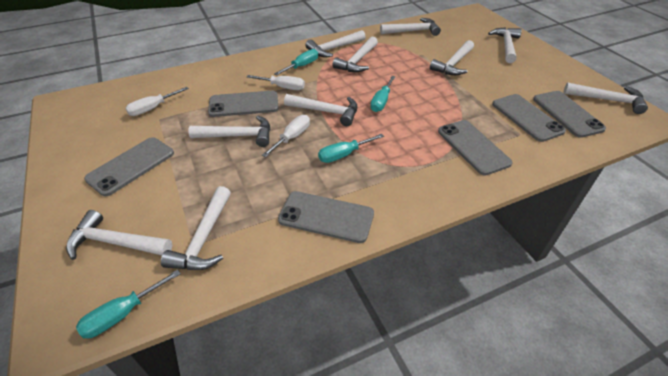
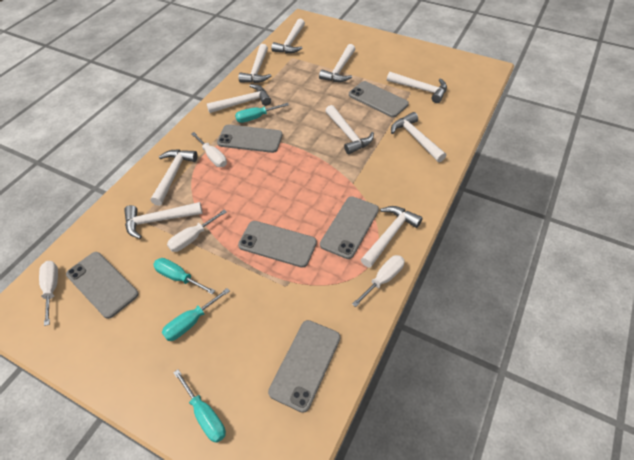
white screwdriver: [125,87,189,116] [247,75,305,90] [262,115,310,157] = 3 -> [39,261,58,326] [167,209,227,252] [191,132,227,167] [352,255,405,307] = 4

